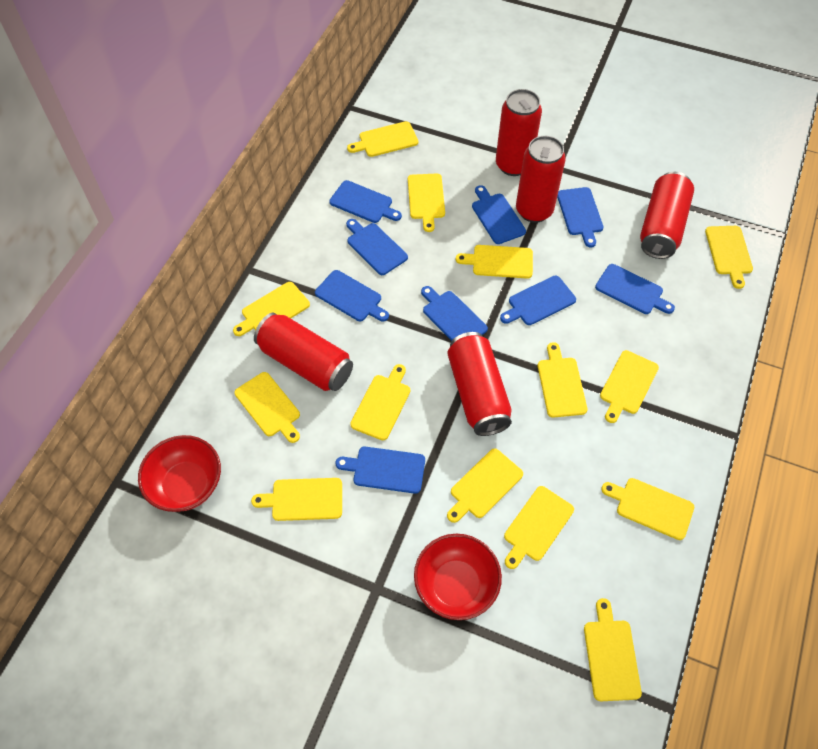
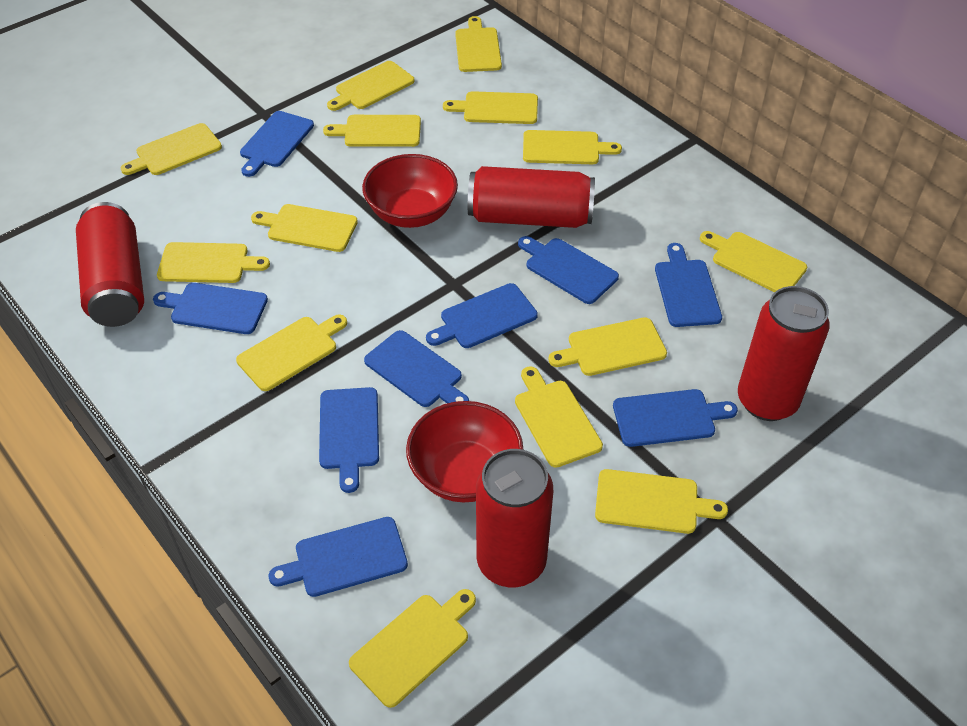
red can: [254,313,353,391] [447,332,512,436] [496,89,542,176] [516,136,566,223] [640,172,694,259] = 5 -> [76,202,144,327] [468,166,595,228] [476,449,553,587] [738,286,830,421] = 4

